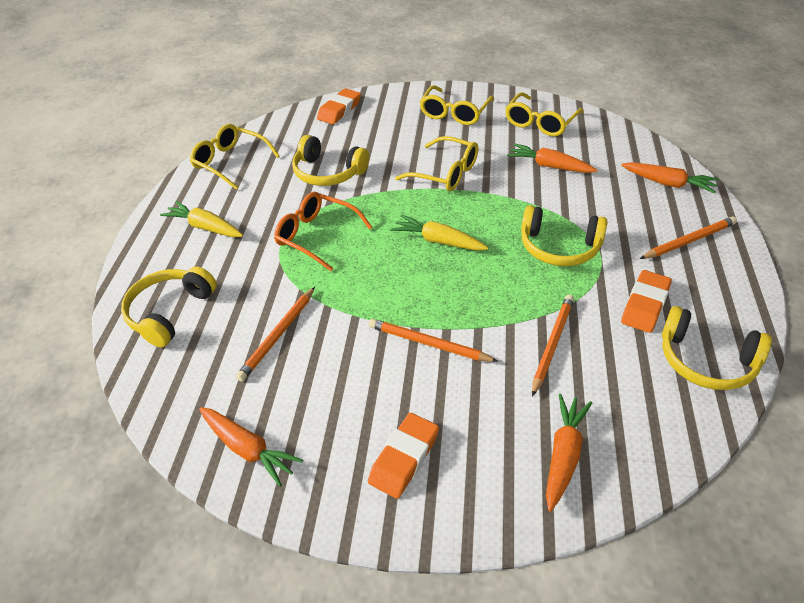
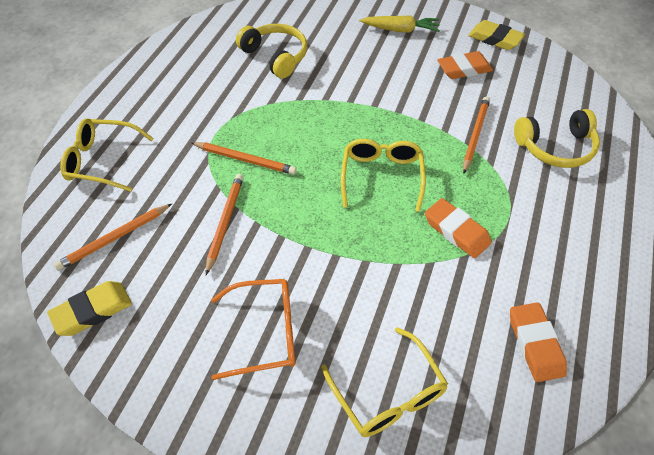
orange carrot: [199,407,303,487] [507,143,597,173] [546,394,592,512] [621,162,719,194] = 4 -> none = 0
yellow carrot: [160,201,243,237] [391,214,488,251] = 2 -> [360,16,440,33] = 1
yellow eraser: none = 0 -> [47,281,132,336] [468,20,525,50] = 2
yellow glasses: [190,124,280,190] [395,136,478,191] [420,85,494,125] [505,92,584,136] = 4 -> [60,118,154,192] [321,327,448,437] [341,139,426,212] = 3
yellow headphones: [121,267,217,347] [292,135,369,186] [521,205,608,266] [662,306,772,390] = 4 -> [236,24,307,78] [514,109,600,168] = 2

